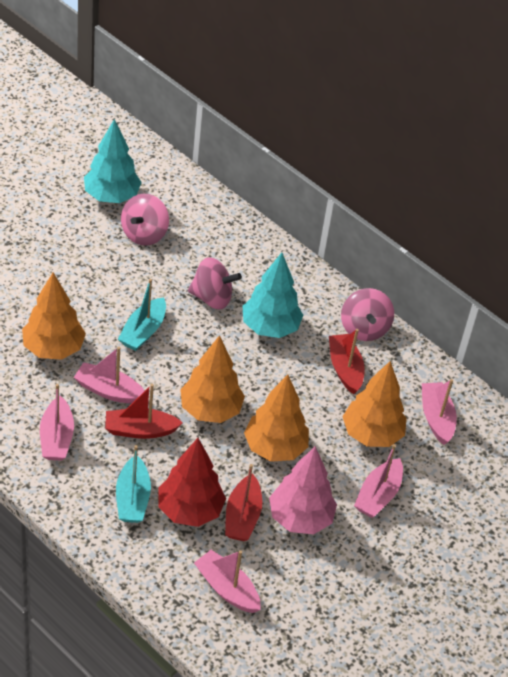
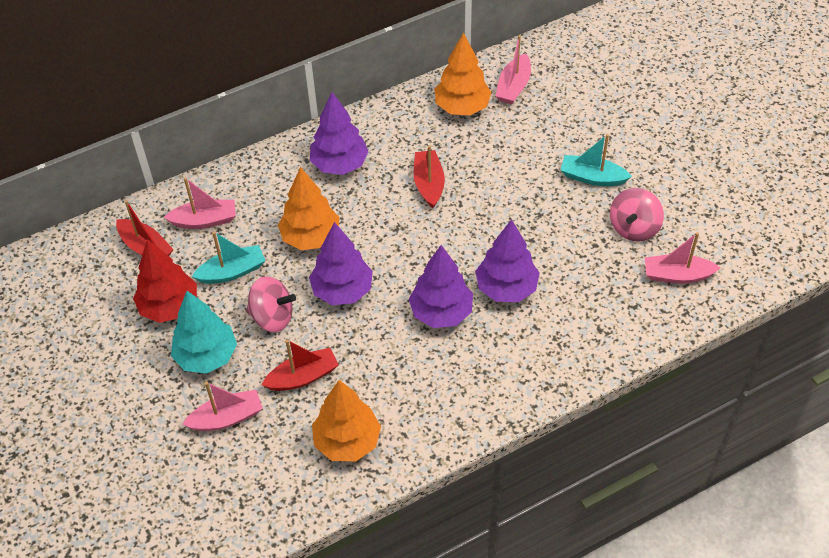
orange tree: [22,272,86,360] [180,335,245,423] [244,374,309,462] [342,361,407,447] = 4 -> [278,167,339,250] [312,380,381,461] [434,33,492,115] = 3
pink boat: [40,384,74,461] [74,347,144,404] [194,550,261,613] [354,444,403,518] [422,379,457,445] = 5 -> [164,178,236,229] [182,382,263,431] [496,35,531,104] [645,232,720,284] = 4
pink spinning top: [121,194,169,246] [188,257,242,309] [341,288,394,341] = 3 -> [246,276,296,332] [610,188,664,241] = 2
pink tree: [269,446,337,534] = 1 -> none = 0
purple tree: none = 0 -> [309,222,373,305] [310,92,369,175] [409,245,473,328] [476,219,540,302] = 4
turquoise tree: [84,119,142,203] [242,252,303,338] = 2 -> [171,291,237,374] = 1

